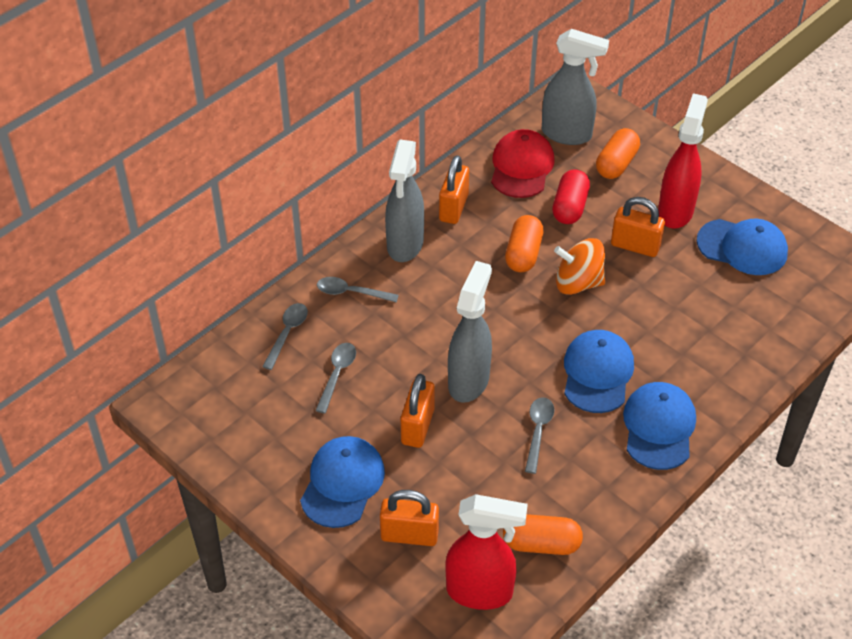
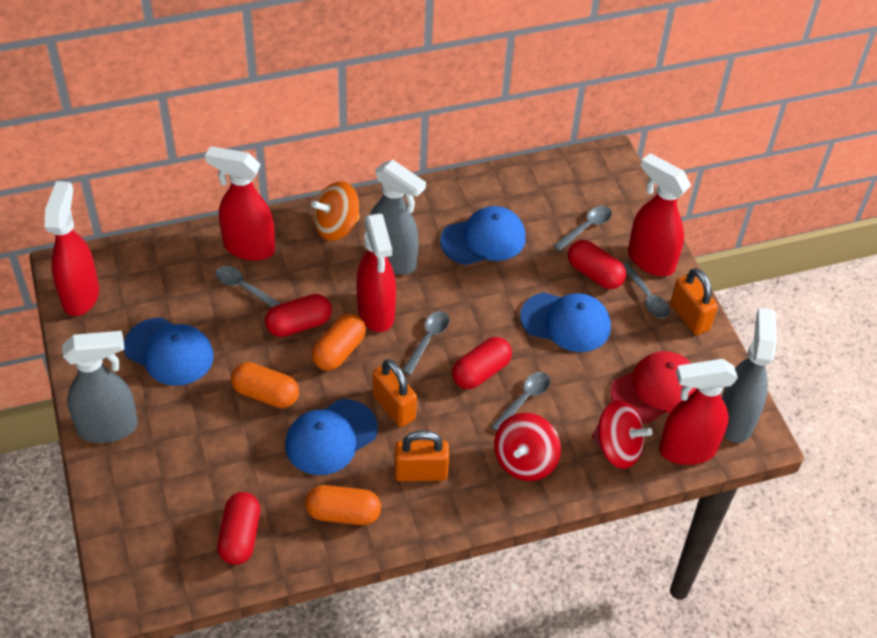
grey spoon: [262,303,308,370] [315,343,356,414] [317,277,399,303] [525,397,554,474] = 4 -> [216,266,281,308] [402,311,449,375] [491,372,550,431] [553,206,612,251] [622,262,670,319] = 5
orange padlock: [380,490,439,546] [401,374,435,448] [439,155,469,224] [611,197,665,257] = 4 -> [372,359,417,427] [394,430,450,481] [671,268,718,335] = 3
red capsule: [552,169,590,224] = 1 -> [217,492,260,565] [265,294,332,337] [452,337,512,389] [568,240,626,289] = 4
red spinning top: none = 0 -> [494,413,561,481] [592,400,652,469] = 2
red spray bottle: [446,494,528,610] [658,93,708,229] = 2 -> [45,181,99,316] [205,146,275,261] [356,213,396,332] [628,153,691,276] [659,359,738,465] = 5

